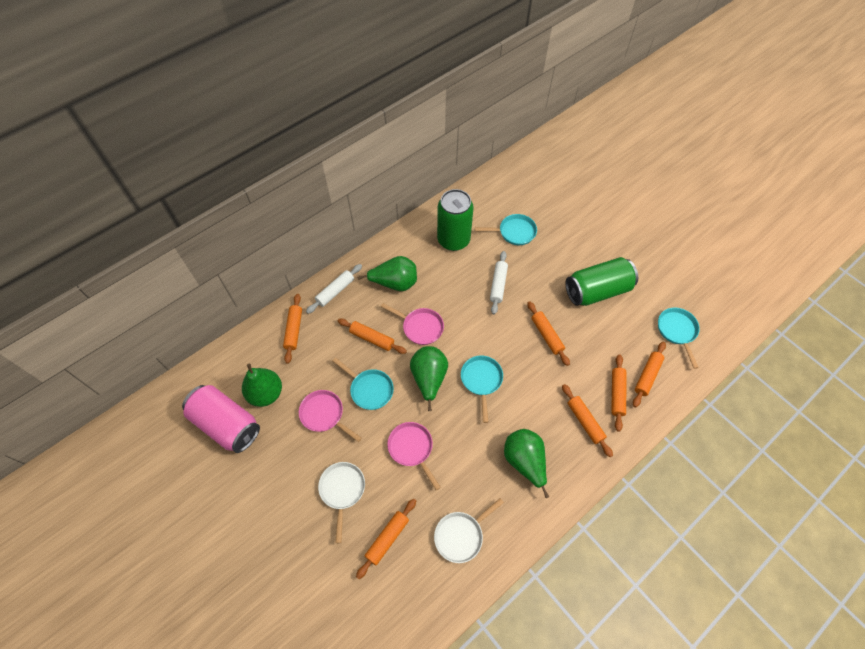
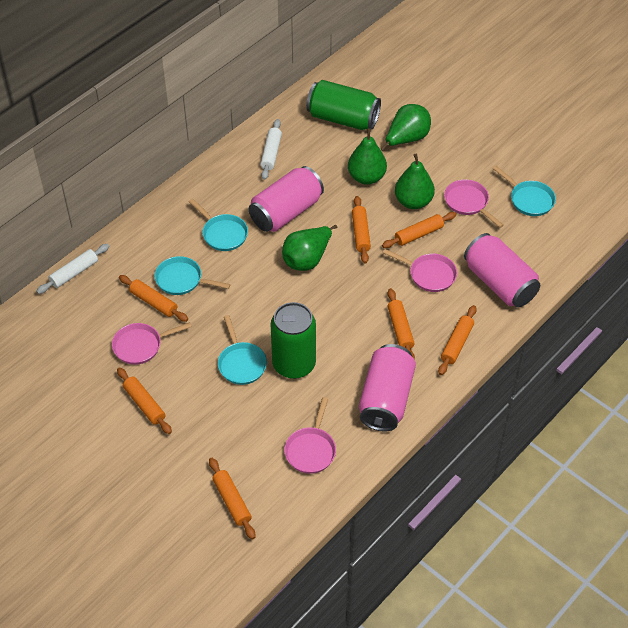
pink can: [182,385,260,453] = 1 -> [249,166,324,232] [359,344,416,431] [464,233,540,307] = 3
pink pan: [299,390,362,442] [381,303,444,345] [387,422,441,491] = 3 -> [112,322,192,365] [284,397,336,474] [383,249,457,292] [444,179,504,228] = 4
white pan: [318,462,365,543] [434,498,504,563] = 2 -> none = 0

